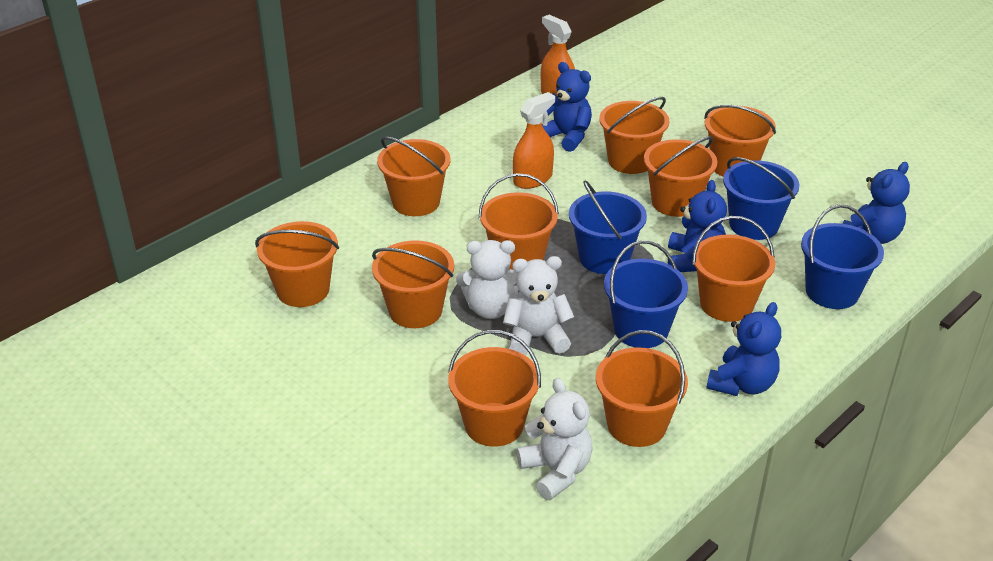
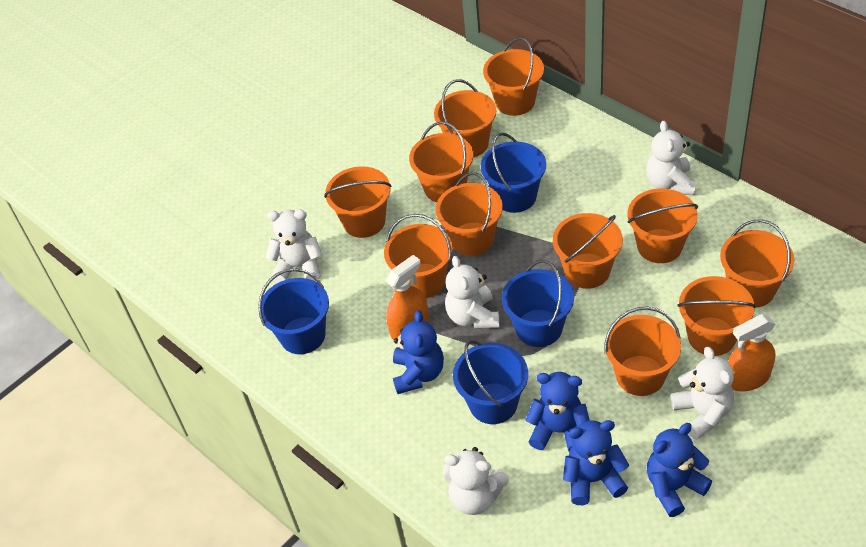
orange bucket: [255,221,339,307] [372,241,454,328] [377,136,450,216] [448,330,541,447] [479,173,559,270] [596,330,688,447] [599,97,669,174] [644,136,717,217] [692,216,775,322] [704,105,776,177] = 10 -> [324,166,392,238] [384,214,453,298] [409,121,473,202] [434,79,496,158] [436,172,503,256] [483,37,544,116] [553,213,623,289] [604,307,681,396] [627,189,698,263] [677,276,756,356] [720,219,794,307] = 11
white teddy bear: [456,240,519,319] [503,256,574,355] [517,378,593,500] = 3 -> [265,209,322,283] [443,447,509,515] [445,256,499,329] [646,121,696,195] [670,347,734,440] = 5

